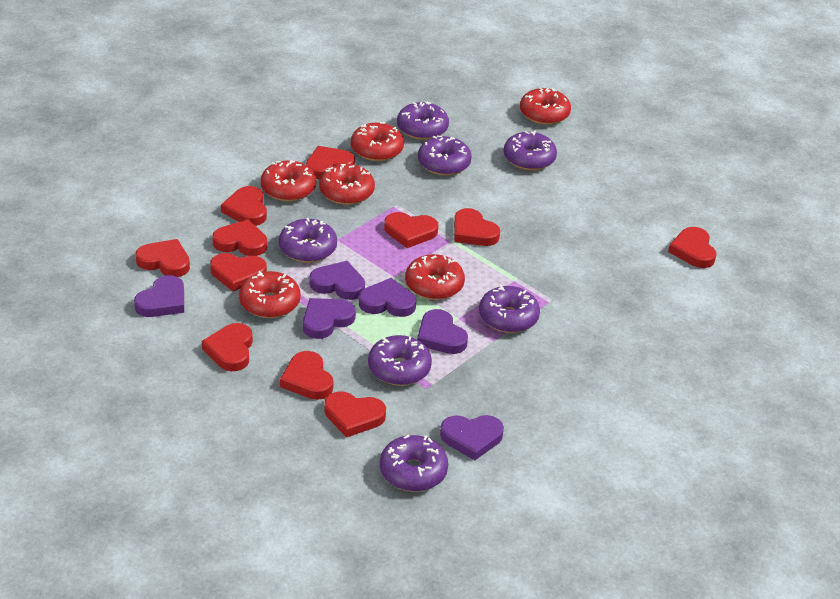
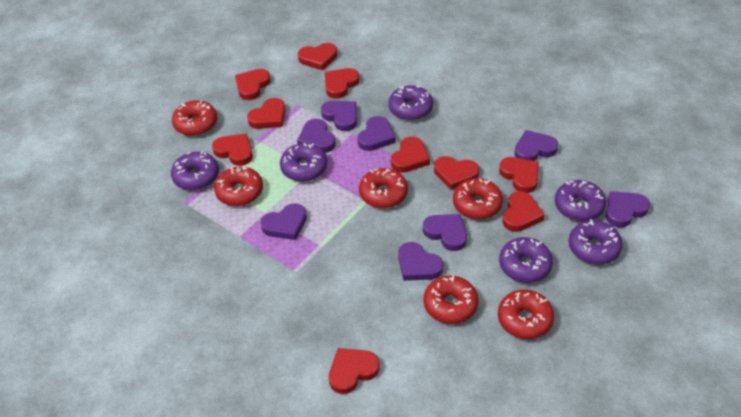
purple donut: [279,218,337,263] [368,335,432,385] [380,435,448,491] [397,101,449,140] [418,136,472,176] [479,285,540,333] [504,130,557,170] = 7 -> [171,151,219,190] [280,143,327,182] [388,85,433,121] [499,237,553,283] [555,180,606,221] [569,219,623,265] = 6
purple heart: [134,275,184,317] [303,298,356,339] [309,261,365,300] [359,278,416,317] [417,309,468,354] [440,415,504,460] = 6 -> [261,203,307,240] [297,119,336,153] [321,101,357,131] [357,116,396,151] [398,242,443,281] [423,214,467,251] [514,130,558,161] [606,191,650,227] = 8
red heart: [136,239,190,277] [202,323,253,371] [210,253,267,291] [212,219,267,256] [221,186,267,226] [280,351,333,400] [306,146,355,179] [324,391,386,438] [384,212,438,248] [454,208,500,246] [668,227,716,268] = 11 -> [212,134,253,166] [235,69,271,100] [247,98,286,129] [298,43,337,70] [325,68,359,99] [329,348,380,394] [391,137,430,173] [434,156,479,190] [499,157,539,193] [502,191,545,232] = 10

